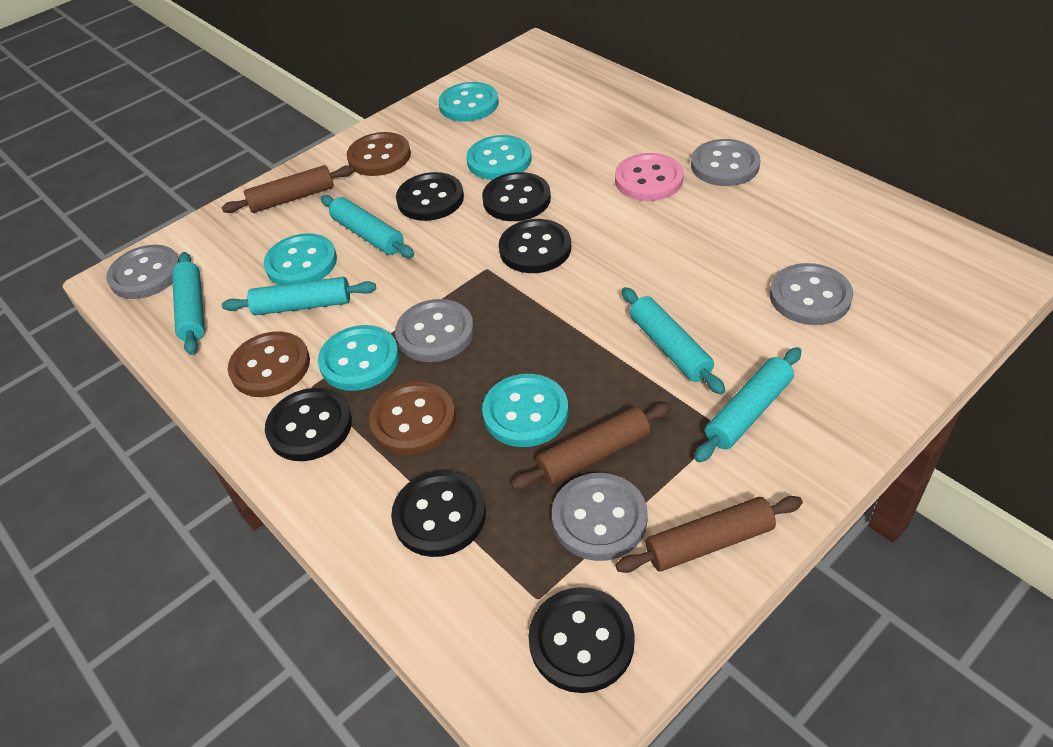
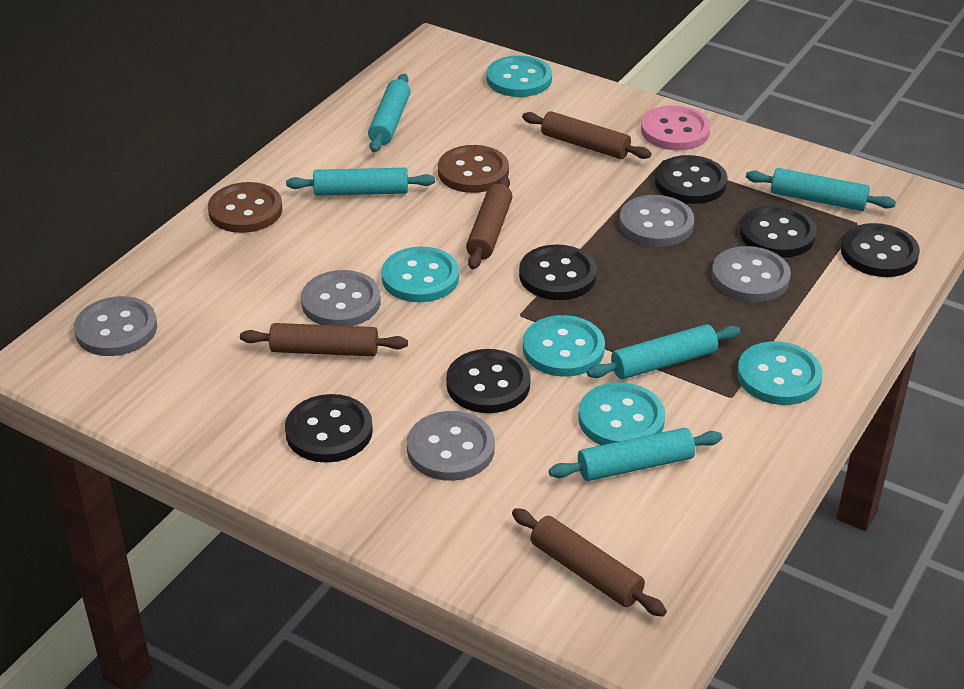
brown button: [228,331,310,397] [346,132,411,176] [369,382,456,455] = 3 -> [208,182,282,233] [438,145,509,193] = 2
brown rolling pin: [221,165,355,213] [511,403,672,490] [615,496,803,573] = 3 -> [240,323,408,356] [466,176,512,269] [512,508,667,617] [522,111,652,159] = 4

